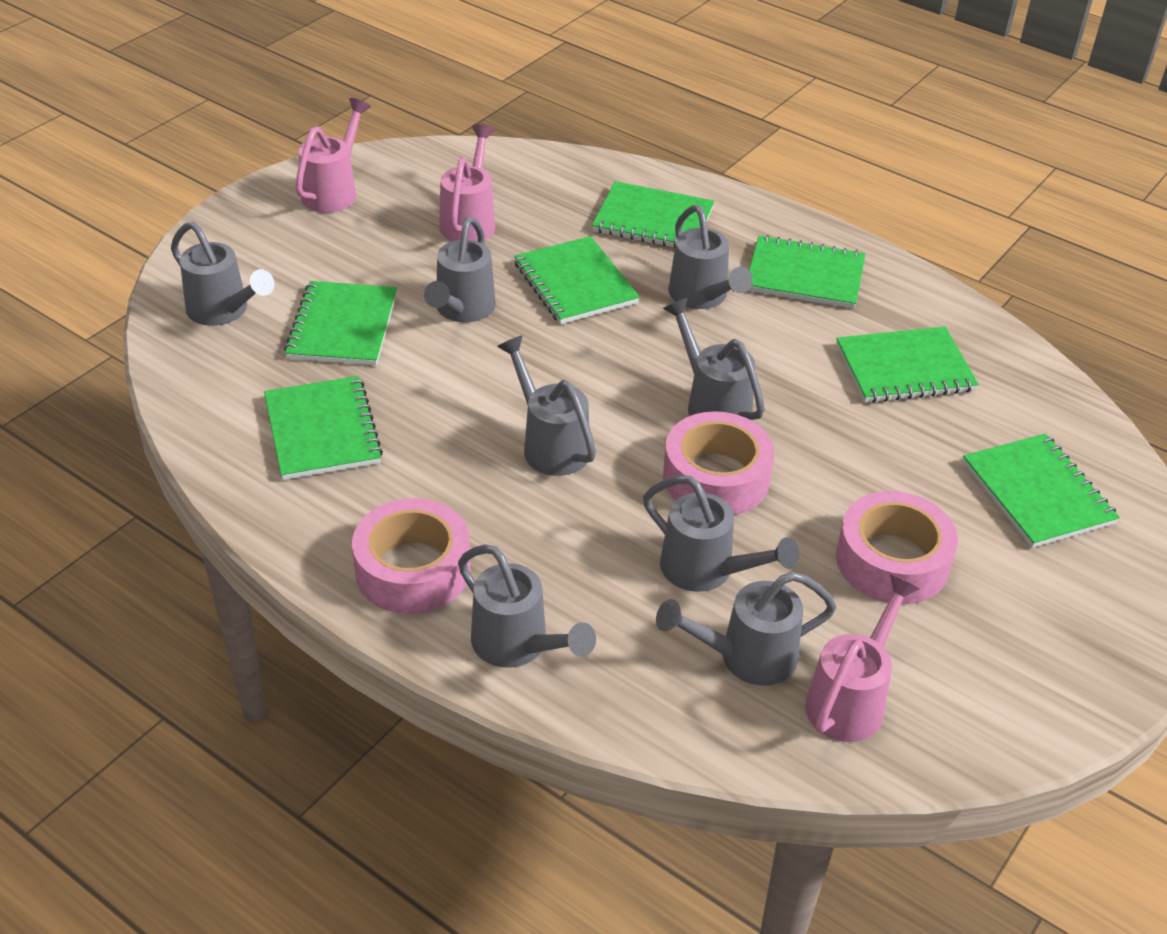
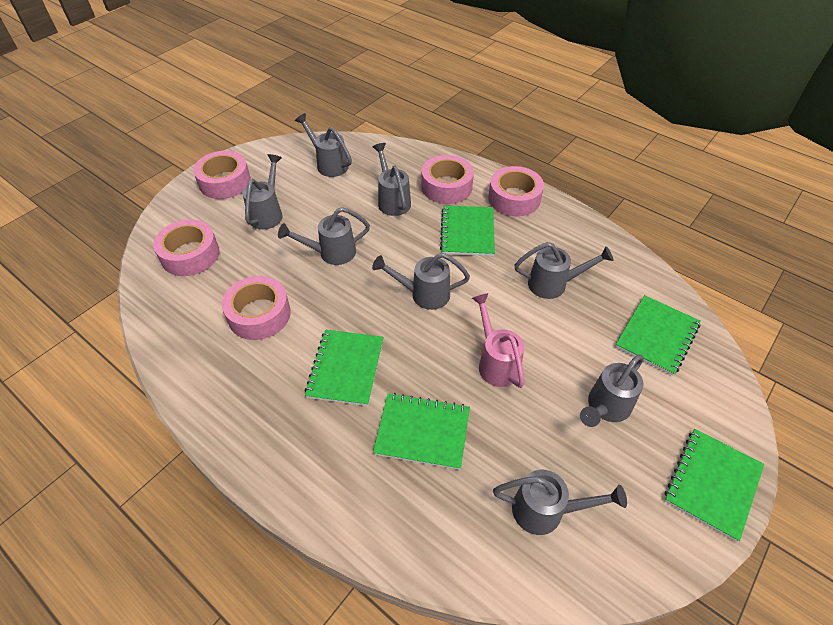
green notebook: [264,376,383,480] [284,281,397,365] [514,236,640,324] [592,181,715,248] [748,235,866,309] [836,327,979,403] [963,433,1120,548] = 7 -> [305,330,384,406] [373,393,470,470] [440,206,495,256] [615,295,701,376] [664,429,764,542] = 5
pink tape: [352,498,471,614] [663,411,774,515] [836,491,958,604] = 3 -> [153,219,220,276] [193,151,251,199] [222,276,291,340] [421,155,474,204] [488,166,544,217] = 5
pink watering can: [295,98,371,213] [439,124,496,242] [805,575,920,742] = 3 -> [472,293,524,388] = 1

